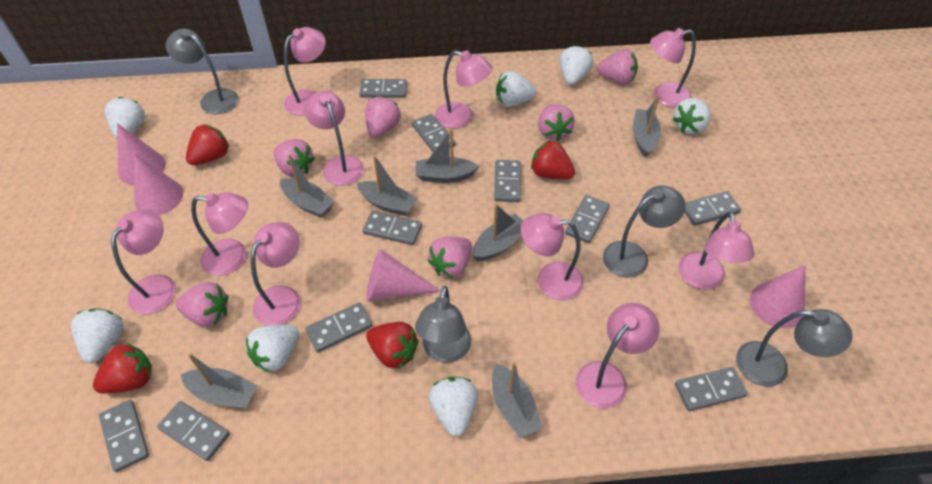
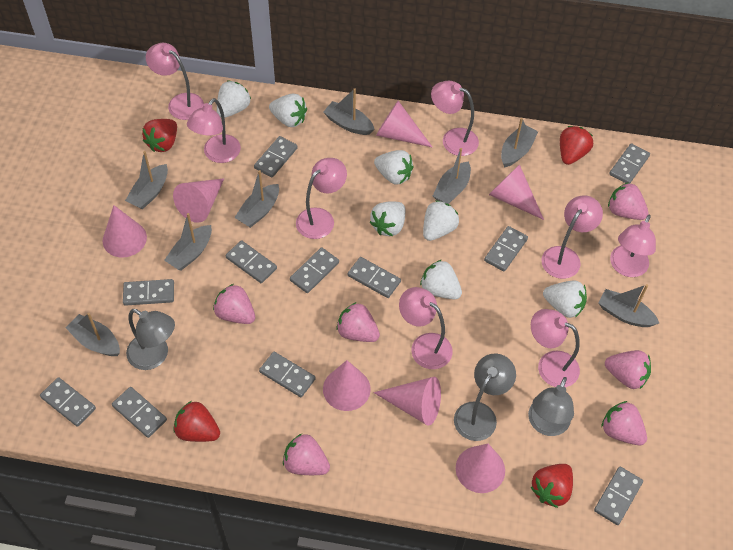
grey boat: [181,353,257,408] [280,154,335,218] [356,155,418,216] [416,129,479,183] [472,204,523,261] [492,362,543,438] [633,96,661,157] = 7 -> [66,313,120,356] [125,151,168,210] [164,213,212,270] [234,170,279,228] [323,88,375,135] [433,148,471,204] [501,118,538,168] [598,284,659,327] = 8
grey domino: [99,400,149,472] [157,401,230,461] [306,302,372,352] [359,79,407,98] [363,211,422,245] [412,114,455,152] [494,160,521,202] [565,195,610,243] [675,367,748,411] [684,191,741,226] = 10 -> [40,377,96,427] [112,387,167,438] [123,279,174,306] [226,240,277,283] [254,136,298,177] [259,352,316,397] [290,247,339,293] [348,257,401,298] [484,226,528,272] [594,467,643,525] [609,143,650,184] = 11
grey lamp: [165,28,239,114] [415,286,471,363] [603,185,686,278] [736,309,853,387] = 4 -> [126,309,175,370] [454,354,516,441] [528,377,574,436] = 3
pink cone: [117,123,166,185] [134,153,183,215] [366,249,441,301] [750,265,806,328] = 4 -> [103,205,147,257] [173,178,224,223] [323,360,371,411] [373,377,441,426] [376,101,433,148] [456,444,505,493] [489,164,544,220] = 7
pink lamp: [111,210,176,314] [191,192,248,276] [251,222,301,326] [284,27,326,116] [304,91,364,186] [435,50,492,129] [521,213,584,300] [576,303,660,408] [650,28,696,108] [678,212,754,290] = 10 -> [146,43,204,120] [187,98,241,163] [296,158,347,239] [399,287,453,369] [431,81,479,156] [531,309,580,387] [541,195,603,279] [610,215,656,277] = 8

